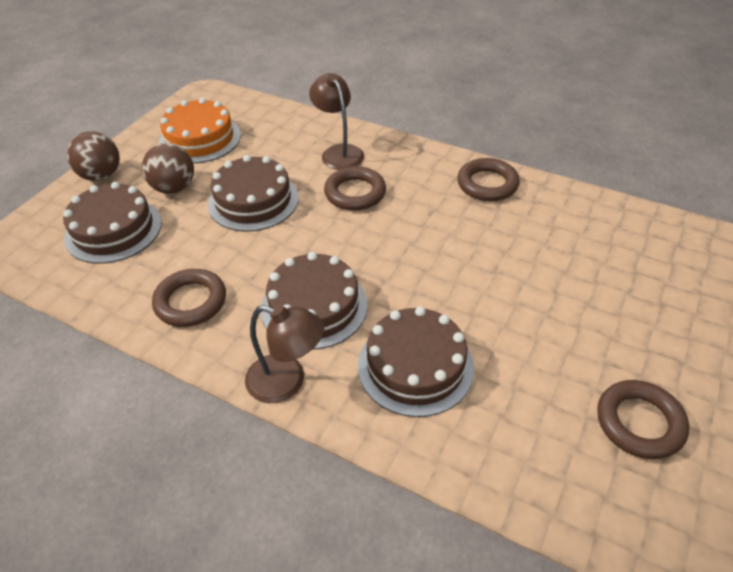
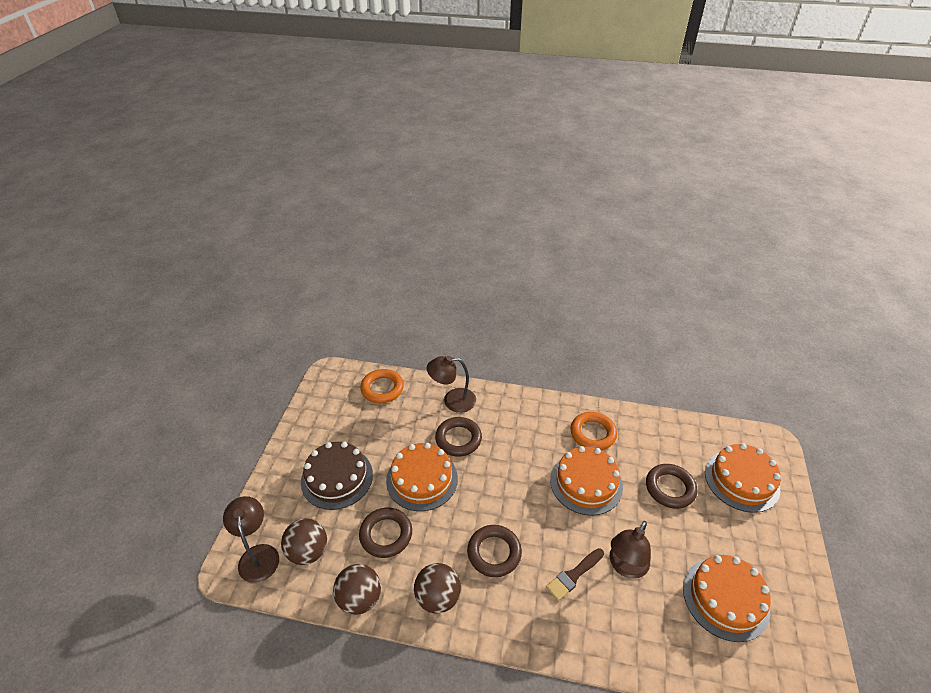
brown ball: [67,131,120,181] [142,143,194,194] = 2 -> [281,518,327,565] [333,564,381,615] [414,563,461,614] = 3
brown brush: none = 0 -> [546,548,604,601] = 1
brown cake: [63,182,162,264] [208,155,299,232] [261,252,368,350] [358,307,474,417] = 4 -> [301,442,373,510] = 1
brown lamp: [245,305,325,403] [309,73,364,170] = 2 -> [223,496,279,583] [426,356,476,413] [610,521,651,579] = 3
orange cake: [159,98,241,163] = 1 -> [386,443,458,511] [550,446,623,516] [683,555,771,642] [705,443,781,513] = 4
orange ring: none = 0 -> [360,369,404,403] [570,412,617,450] = 2

